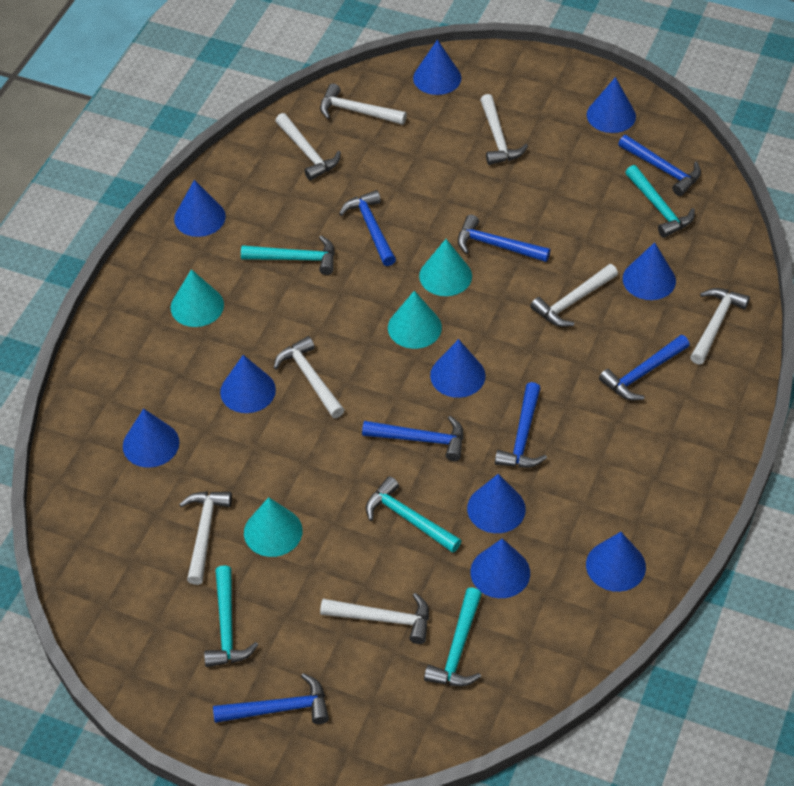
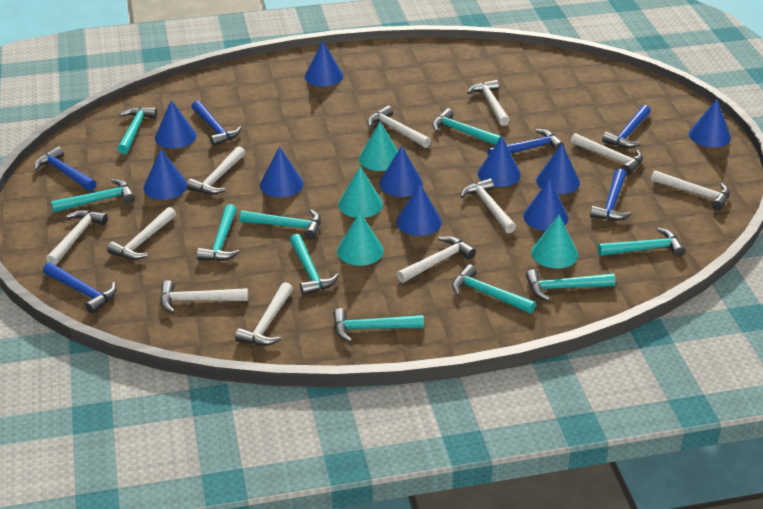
blue hammer: [213,673,329,724] [339,190,396,266] [362,416,464,461] [458,215,550,262] [495,382,547,468] [599,335,690,400] [618,135,701,196] = 7 -> [34,146,96,191] [43,262,117,314] [191,100,242,146] [488,129,564,156] [590,169,632,221] [602,105,651,148] = 6
turquoise hammer: [204,565,258,667] [241,236,335,275] [366,476,461,553] [424,587,482,686] [625,165,695,238] = 5 -> [51,179,135,212] [118,107,157,154] [197,204,240,261] [240,209,321,240] [290,234,339,295] [333,308,424,343] [432,108,502,145] [452,264,536,314] [526,269,616,301] [598,228,685,257] = 10
white hammer: [179,492,232,585] [274,336,344,418] [275,113,341,181] [320,84,407,125] [320,593,429,644] [480,94,528,165] [530,264,618,327] [690,288,750,365] = 8 -> [46,210,108,265] [107,207,176,260] [160,280,248,313] [186,146,245,195] [235,282,293,346] [368,105,431,148] [397,236,476,283] [460,178,516,233] [467,80,510,126] [571,133,643,175] [651,170,730,210] = 11

